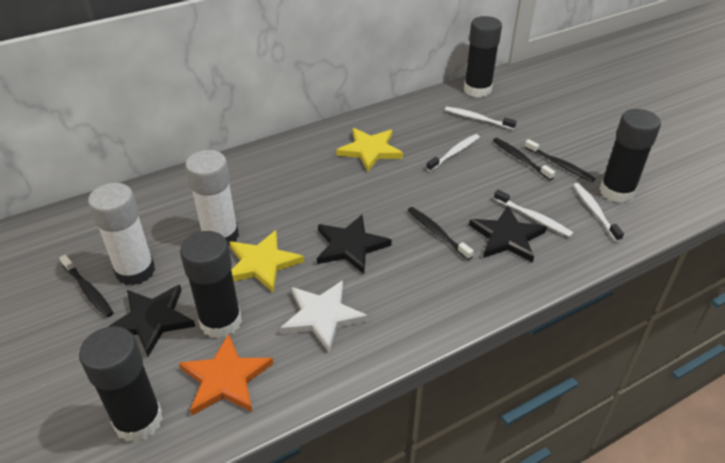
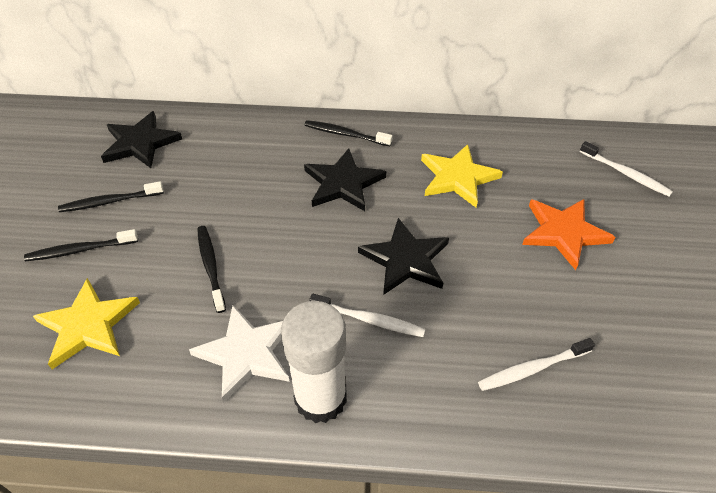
black glue stick: [79,326,163,442] [180,231,242,339] [464,16,502,98] [599,109,661,203] = 4 -> none = 0
white glue stick: [88,183,155,286] [185,150,239,246] = 2 -> [281,301,347,423] = 1
white toothbrush: [426,134,480,171] [445,107,517,130] [494,190,574,237] [573,183,624,242] = 4 -> [309,294,426,337] [478,338,595,391] [580,141,673,197] = 3

